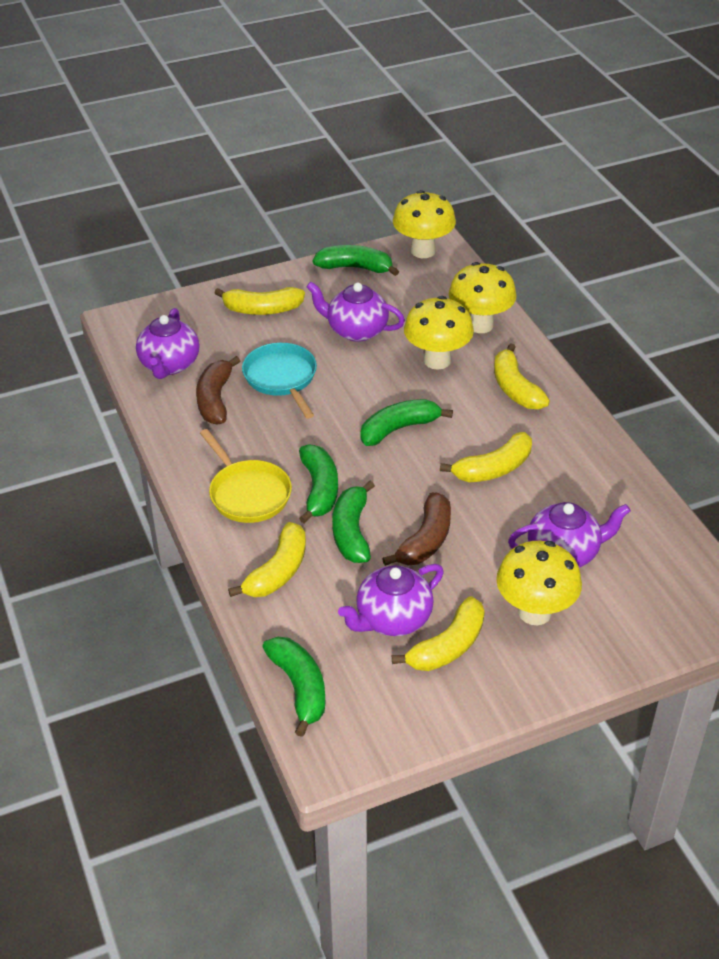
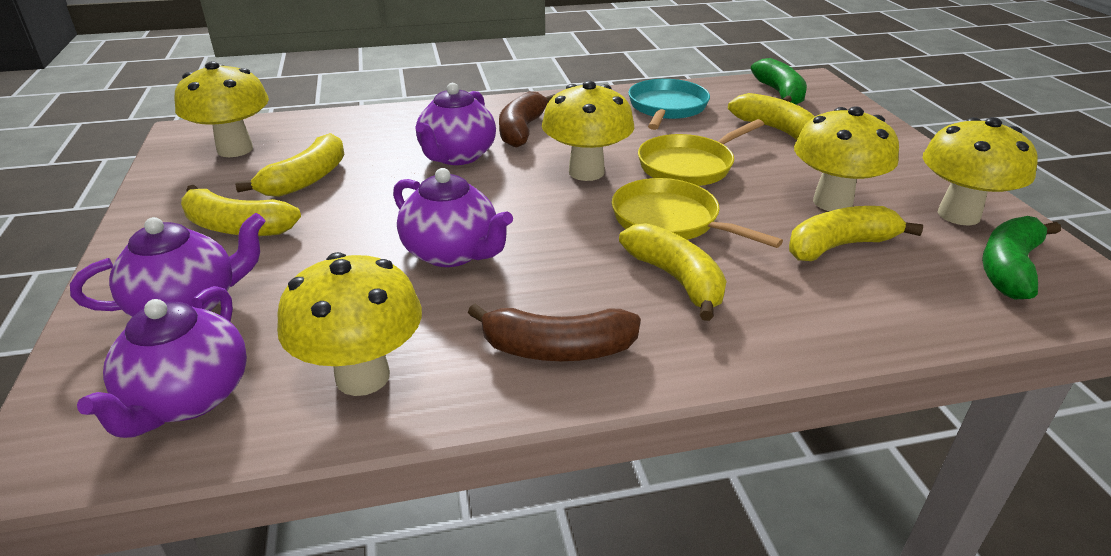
green banana: [263,637,325,737] [299,444,338,524] [313,245,399,276] [332,481,375,563] [360,399,453,446] = 5 -> [751,58,807,105] [982,216,1061,300] = 2
yellow mushroom: [393,190,456,258] [404,296,474,370] [449,262,517,333] [496,541,582,625] = 4 -> [174,61,269,157] [277,252,422,396] [542,81,634,181] [794,106,899,211] [923,117,1038,226] = 5
yellow pan: [200,429,292,523] = 1 -> [612,178,783,248] [638,119,764,186] = 2

